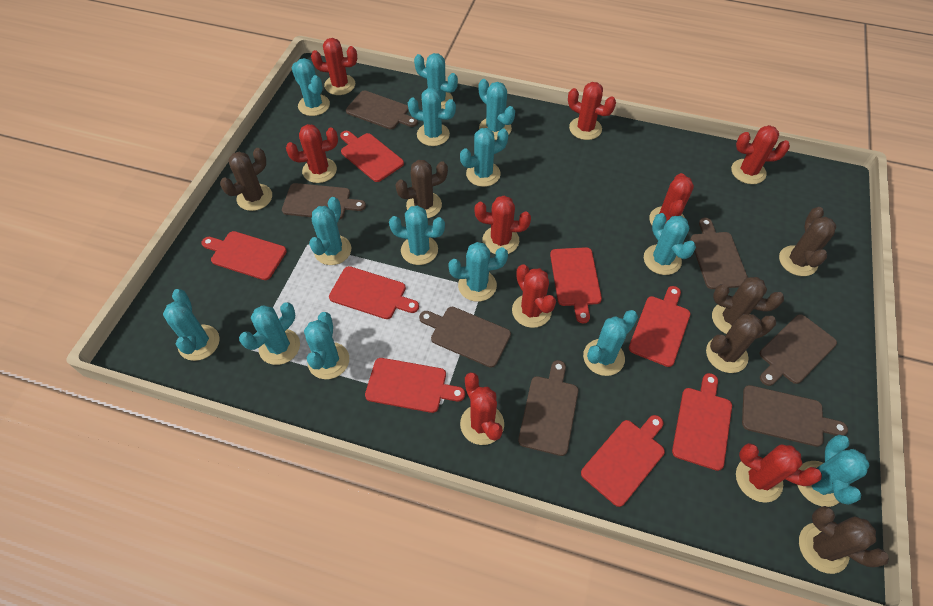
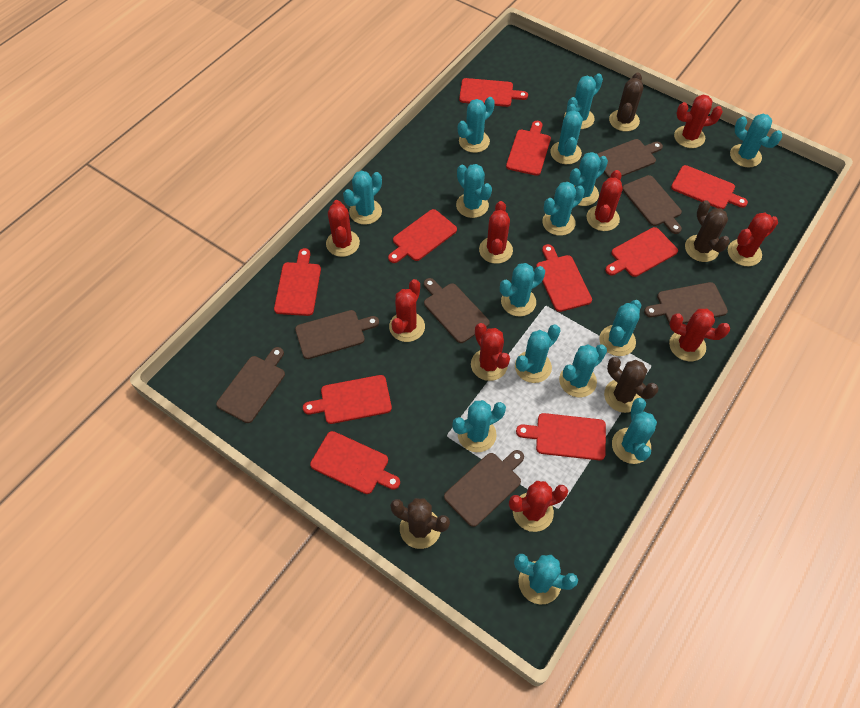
brown cactus: [220,148,272,211] [395,160,448,218] [706,314,776,373] [712,277,784,334] [779,207,836,276] [799,506,889,574] = 6 -> [390,498,450,549] [604,357,658,413] [609,73,643,132] [685,200,730,262] = 4
red cutting board: [201,231,287,280] [329,266,419,319] [340,131,404,182] [365,358,465,413] [550,247,602,324] [581,415,665,507] [629,286,690,367] [672,373,732,471] = 8 -> [274,248,321,316] [303,375,392,424] [310,431,400,494] [388,209,457,263] [459,78,528,107] [506,121,551,176] [516,413,606,460] [536,244,592,312] [605,227,678,277] [671,165,748,209] = 10
turquoise cactus: [163,289,220,361] [239,302,300,365] [292,58,330,116] [304,312,349,379] [309,197,351,265] [389,206,445,265] [408,88,456,146] [414,53,458,109] [448,242,508,302] [460,128,509,187] [479,79,515,140] [583,310,638,376] [644,213,696,275] [797,435,870,507] = 14 -> [343,170,382,225] [452,400,506,452] [456,164,492,218] [458,97,495,153] [500,263,545,316] [514,554,578,605] [515,324,561,383] [542,182,585,236] [550,104,583,164] [559,344,607,397] [564,73,603,129] [570,152,608,206] [599,300,641,356] [612,398,657,464] [730,114,782,167] = 15

